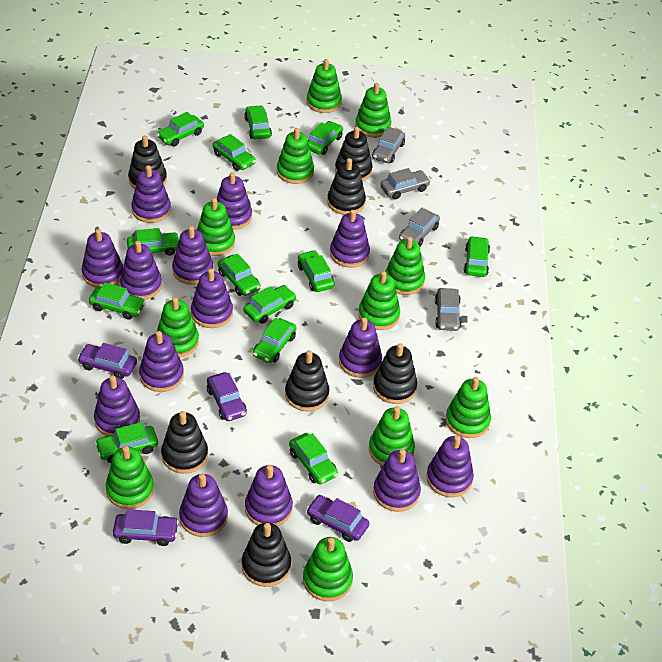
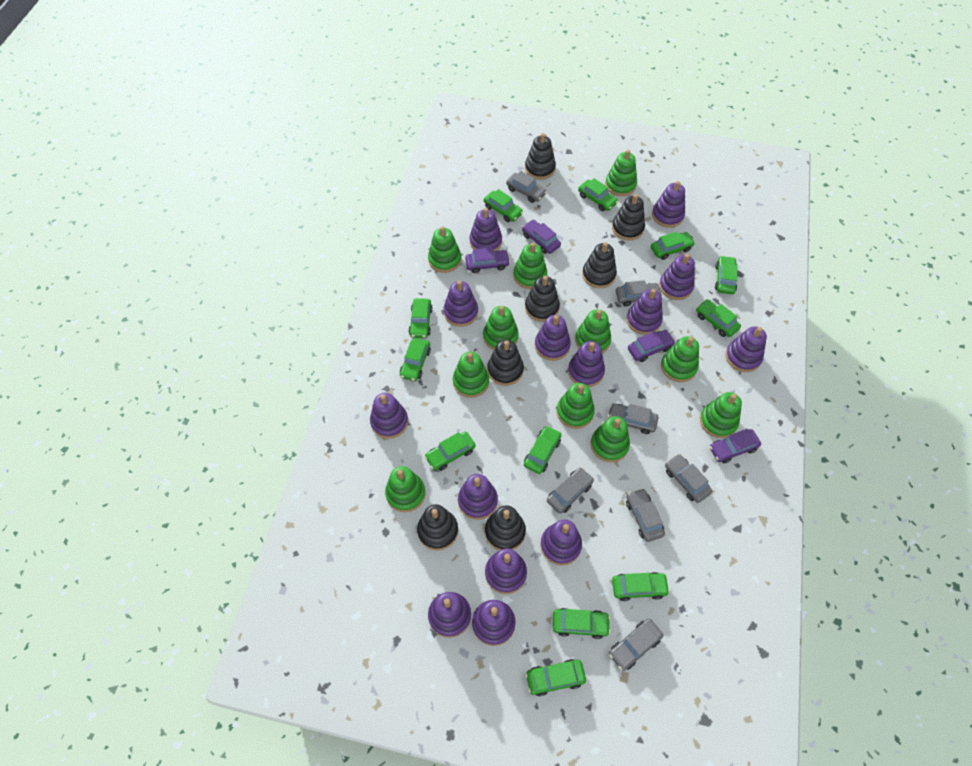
green car: [89,282,146,320] [95,422,158,463] [127,228,179,256] [157,112,204,147] [212,134,256,171] [217,254,261,296] [244,105,272,139] [244,285,297,324] [253,318,297,363] [289,433,338,485] [298,250,335,292] [308,121,343,155] [464,236,490,277] = 13 -> [400,338,431,381] [409,298,433,338] [424,432,476,471] [484,189,523,222] [524,426,561,474] [525,659,586,696] [553,608,610,639] [578,178,618,211] [612,572,670,601] [651,231,695,260] [696,299,741,337] [715,256,737,294] = 12
grey car: [372,127,405,163] [380,168,431,199] [399,207,440,246] [435,288,462,331] = 4 -> [506,171,547,203] [547,467,594,514] [607,403,658,434] [609,619,663,671] [616,280,662,306] [626,488,665,542] [665,454,712,503] = 7

